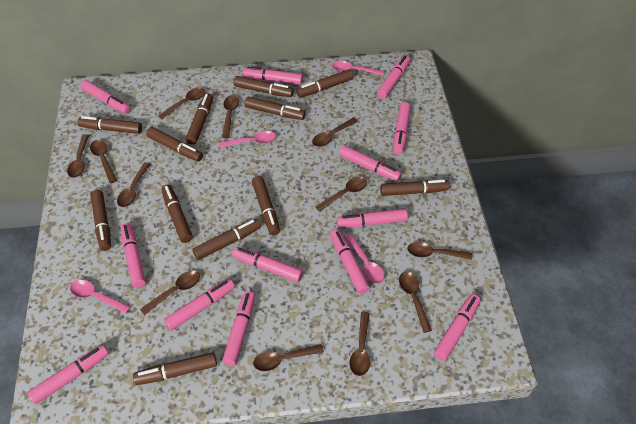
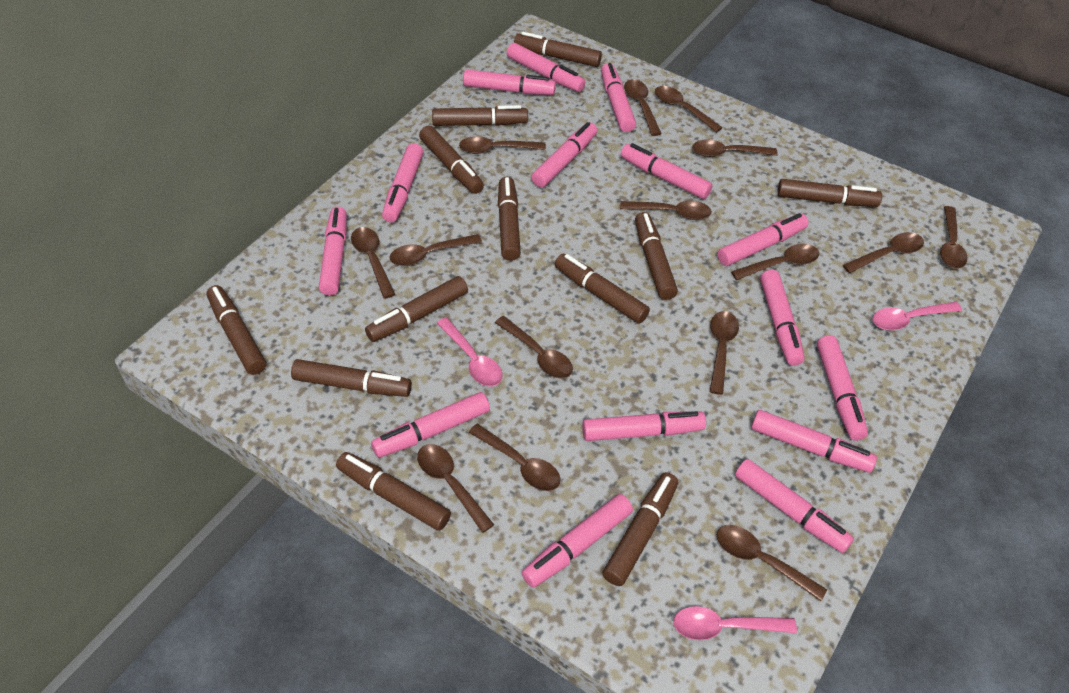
brown spoon: [67,134,89,178] [90,140,117,183] [117,162,151,207] [140,271,200,315] [158,87,205,119] [222,95,239,138] [253,344,324,371] [312,117,358,147] [315,177,367,212] [350,312,370,376] [399,272,432,333] [407,242,472,260] = 12 -> [351,227,395,299] [389,234,482,266] [417,444,494,533] [459,136,546,154] [468,424,561,491] [495,316,573,379] [620,201,712,220] [624,79,662,136] [655,86,723,133] [692,140,778,157] [710,311,739,395] [717,525,827,601] [731,244,819,280] [843,232,924,273] [940,206,968,269] = 15
pink marker: [28,345,109,404] [81,80,131,114] [121,223,146,287] [164,279,235,330] [222,291,255,366] [232,247,303,282] [243,67,303,85] [330,229,370,294] [337,209,408,228] [339,145,401,181] [377,55,410,99] [393,102,411,155] [434,294,481,361] = 13 -> [319,207,347,296] [371,392,490,458] [382,143,423,222] [463,69,556,95] [507,43,585,92] [522,494,633,588] [531,122,597,188] [582,411,706,441] [601,63,636,132] [621,143,712,199] [717,213,809,266] [735,459,854,553] [751,410,877,473] [760,270,805,366] [817,335,868,441] = 15
pink spoon: [70,280,131,314] [219,131,276,148] [332,61,384,75] [345,234,384,284] = 4 -> [437,317,502,387] [673,606,797,640] [872,302,962,330] = 3

